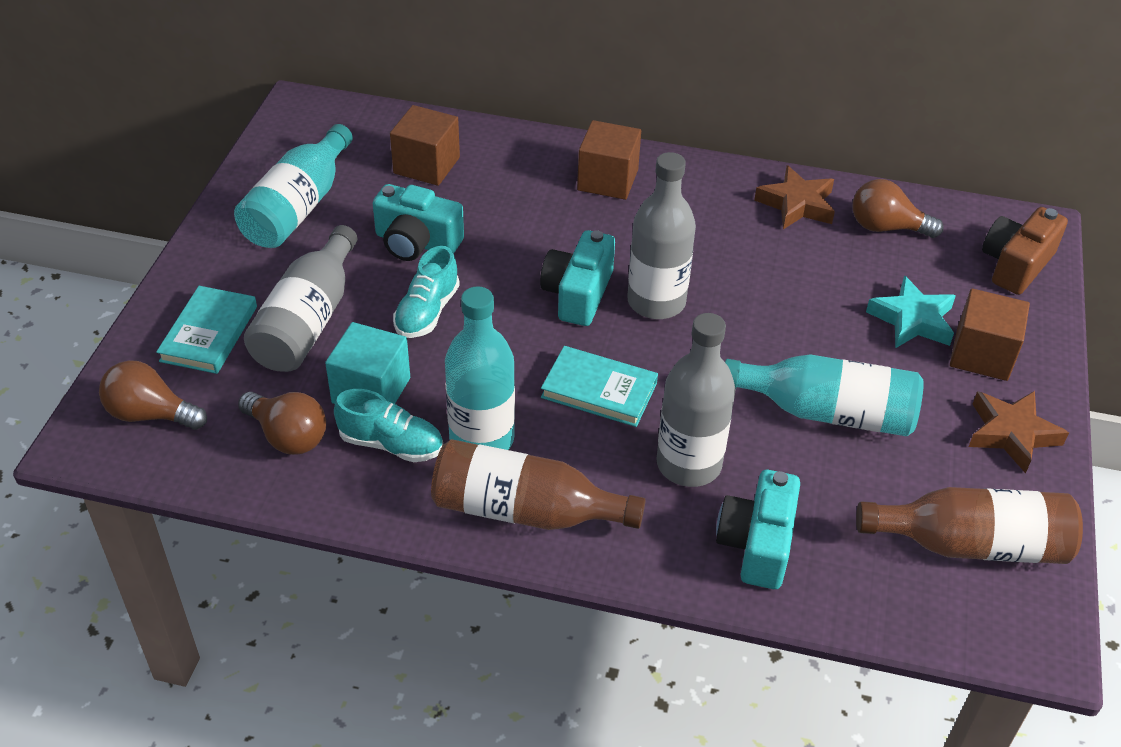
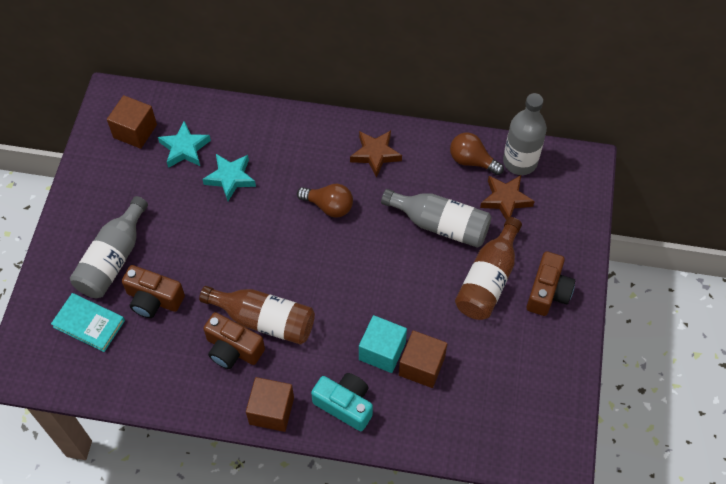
brown camera: [982,207,1068,295] = 1 -> [122,265,185,318] [203,312,265,369] [526,251,575,316] = 3
brown light bulb: [99,360,207,430] [238,392,326,455] [852,179,944,238] = 3 -> [297,184,353,218] [450,133,504,175] = 2
turquoise book: [156,286,257,374] [541,346,658,427] = 2 -> [51,293,125,352] = 1
turquoise bottle: [234,124,353,248] [445,286,515,450] [725,354,924,436] = 3 -> none = 0
turquoise camera: [373,184,464,261] [540,230,615,326] [716,470,800,589] = 3 -> [311,373,373,431] = 1
turquoise shoe: [334,389,443,462] [393,246,460,338] = 2 -> none = 0
turquoise star: [866,276,956,348] = 1 -> [158,121,211,168] [202,154,256,201] = 2

